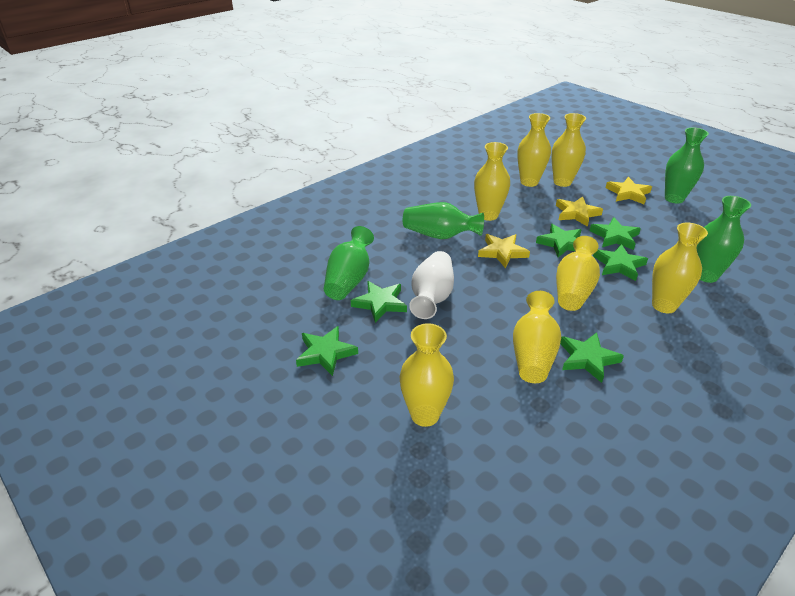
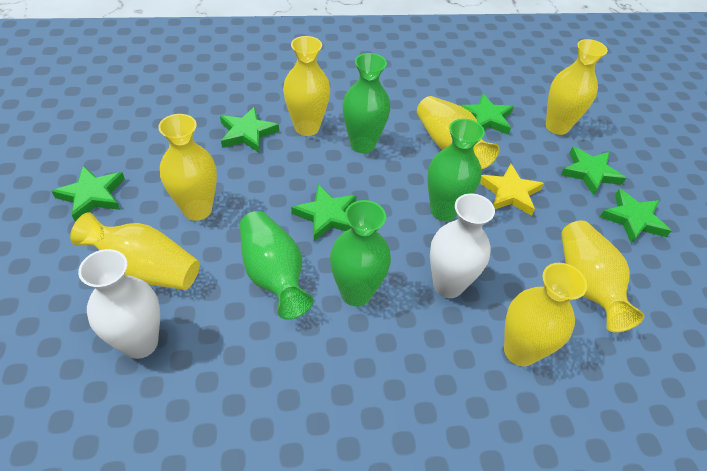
white vase: [409,251,454,319] = 1 -> [78,249,160,359] [430,193,495,298] = 2
yellow star: [478,234,530,268] [556,197,603,227] [606,177,652,204] = 3 -> [480,164,544,216] = 1

